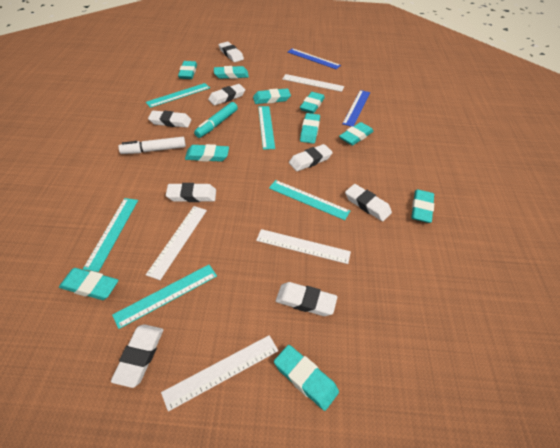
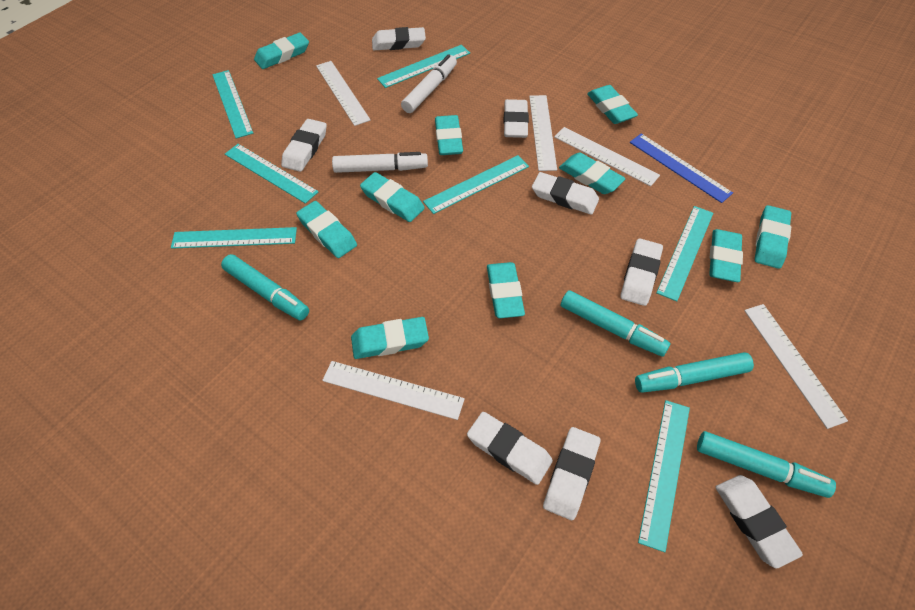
blue ruler: [288,48,341,69] [342,90,370,127] = 2 -> [630,133,733,203] = 1
turquoise marker: [194,102,238,138] = 1 -> [221,254,309,320] [561,290,670,357] [635,352,754,393] [697,431,836,498] = 4
turquoise ruler: [83,198,138,272] [112,265,217,329] [146,83,210,108] [258,106,275,150] [269,180,350,220] = 5 -> [171,227,297,249] [212,70,253,139] [225,144,319,204] [377,45,470,88] [423,155,529,214] [638,400,690,552] [656,206,713,301] = 7
white marker: [118,137,186,154] = 1 -> [332,152,428,173] [401,54,457,113] = 2
white ruler: [146,206,207,280] [161,335,278,412] [256,229,351,264] [282,74,344,92] = 4 -> [316,61,371,126] [322,361,465,420] [529,95,557,171] [554,127,660,186] [744,304,848,429] = 5

